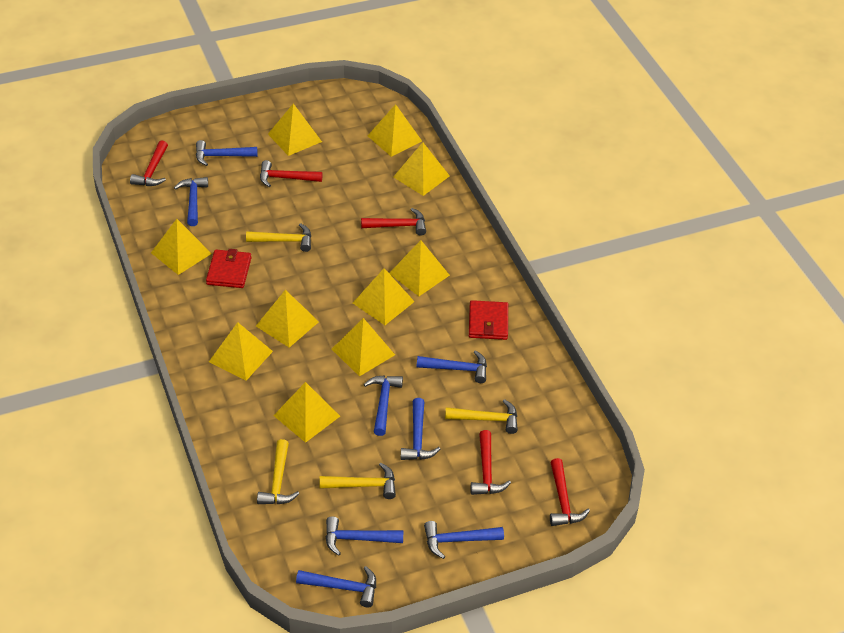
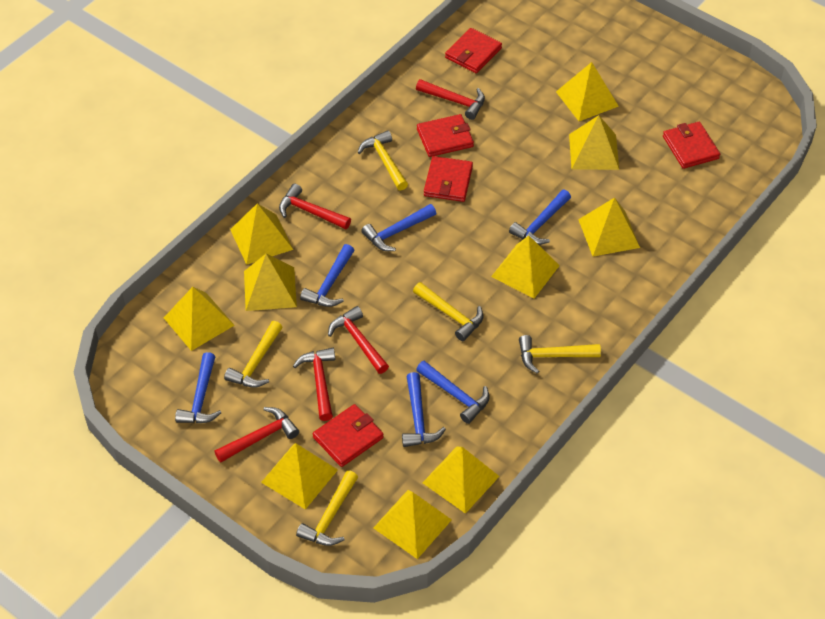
blue hammer: [174,177,208,226] [196,140,258,166] [296,566,376,608] [326,516,404,555] [364,375,403,436] [401,398,440,460] [417,350,487,383] [424,521,504,559] = 8 -> [175,352,221,423] [300,244,354,307] [361,204,436,251] [402,372,446,447] [416,361,489,424] [509,190,571,245] = 6
red wallet: [206,249,252,288] [469,300,508,340] = 2 -> [313,404,384,467] [417,114,474,157] [424,156,473,202] [445,28,502,73] [663,122,720,169] = 5
yellow hammer: [246,223,311,252] [257,439,299,504] [319,463,396,499] [445,399,518,434] = 4 -> [224,321,283,388] [296,470,358,546] [358,130,408,191] [413,282,483,341] [519,335,601,374] = 5

